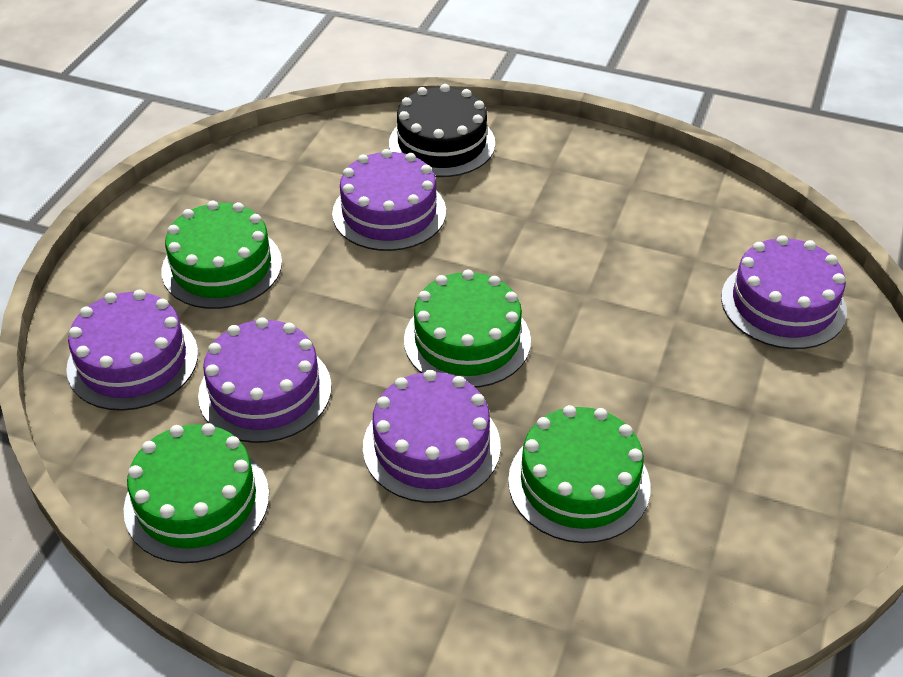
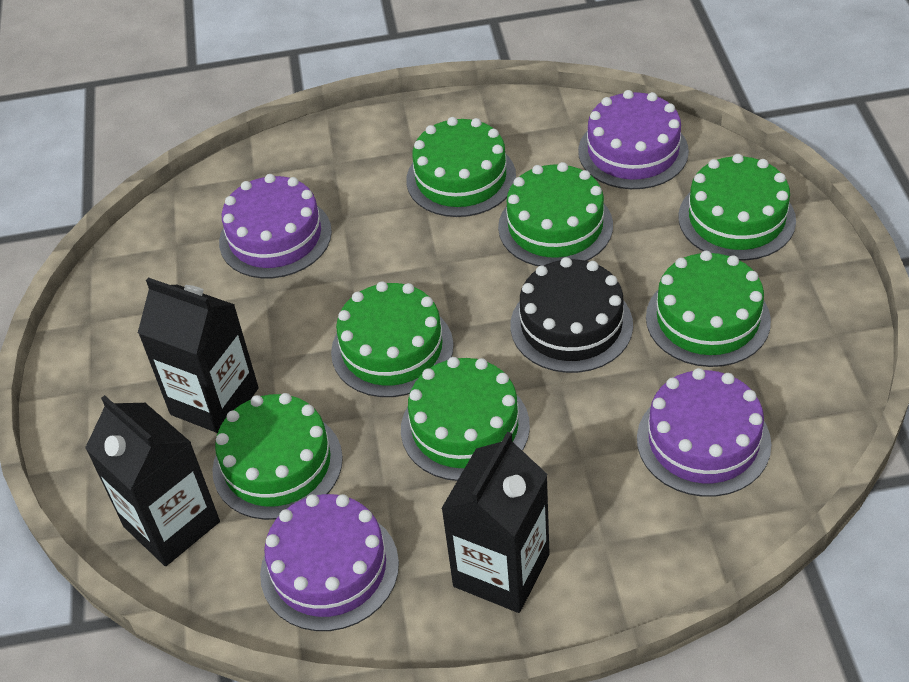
black carton: none = 0 -> [85,395,220,566] [138,277,259,433] [441,432,550,613] = 3
green cake: [124,423,269,563] [161,201,282,309] [404,270,531,388] [508,405,651,543] = 4 -> [212,393,343,520] [331,281,454,397] [401,357,530,481] [406,117,516,217] [498,162,613,266] [646,251,771,367] [678,154,796,261] = 7
purple cake: [66,290,198,411] [198,317,331,443] [332,149,446,251] [363,370,501,503] [721,235,847,349] = 5 -> [219,174,332,278] [260,494,399,631] [578,90,689,189] [637,368,771,497] = 4

